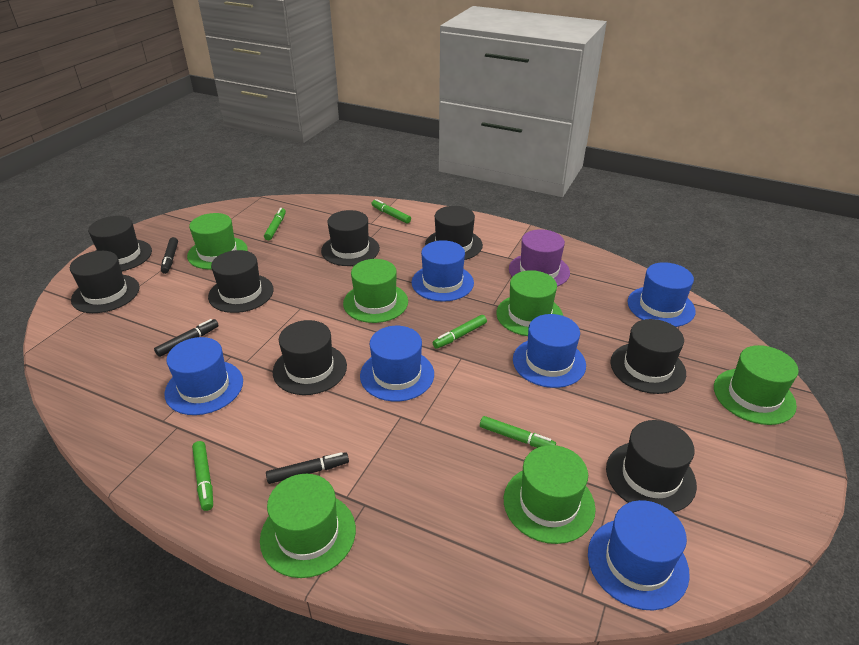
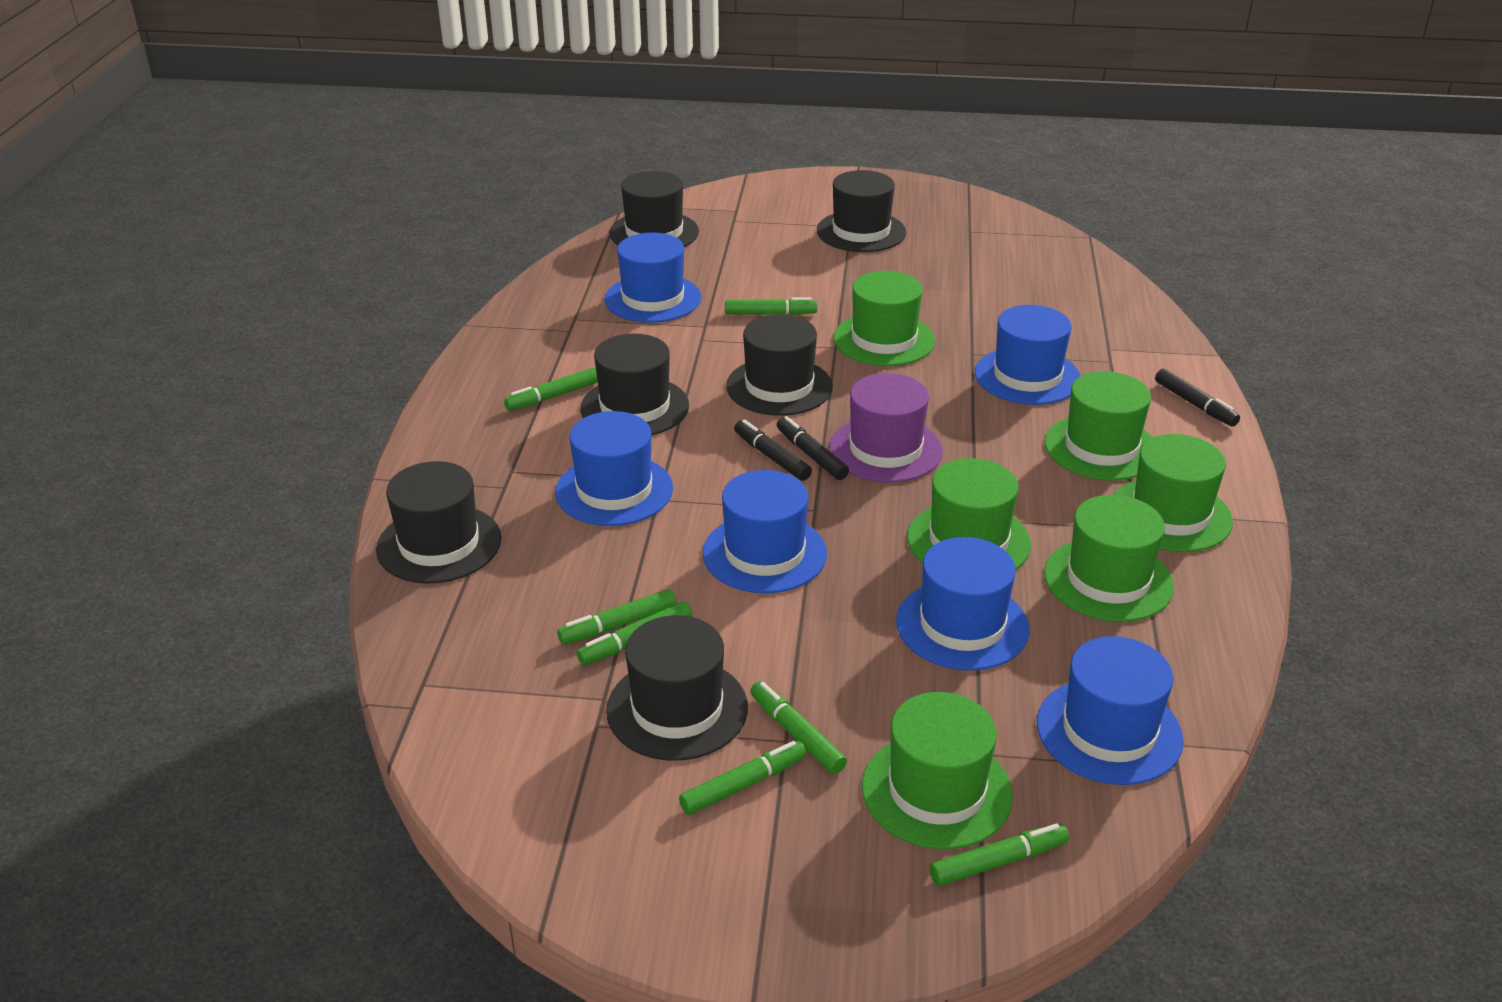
black hat: [70,251,140,313] [88,216,152,271] [208,250,274,313] [273,320,347,395] [321,210,380,266] [425,206,483,260] [606,420,697,513] [610,319,686,394] = 8 -> [376,461,501,584] [581,334,689,435] [606,615,748,761] [609,171,699,247] [726,314,832,416] [817,170,906,252] = 6
green marker: [192,441,213,511] [264,208,286,240] [372,199,411,223] [433,315,487,349] [480,416,556,448] = 5 -> [504,368,598,411] [557,589,676,644] [577,601,692,665] [679,741,806,815] [725,297,817,315] [750,681,847,774] [930,823,1069,886] = 7

